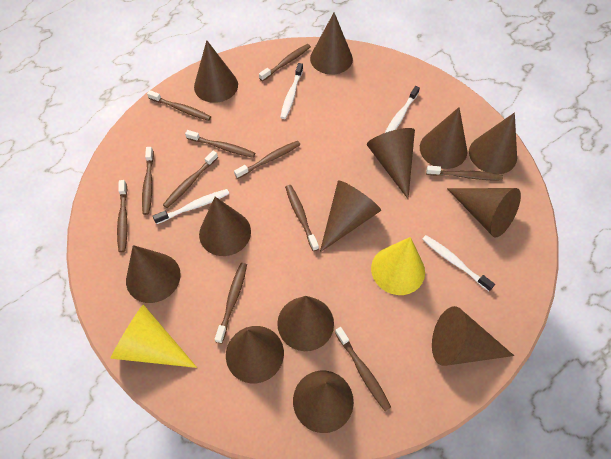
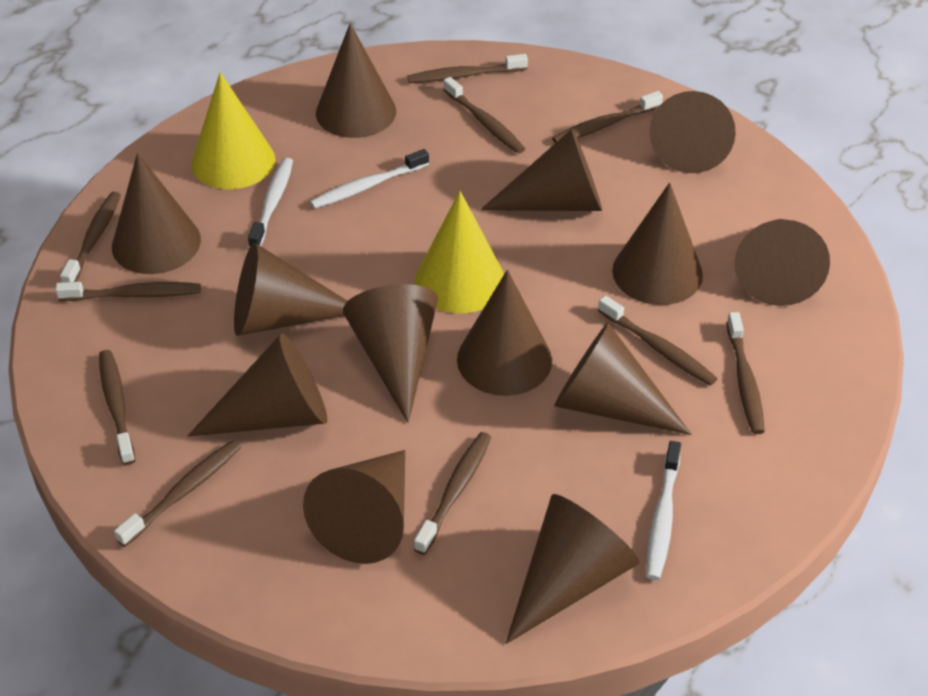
brown toothbrush: [117,180,128,252] [142,147,154,215] [147,90,211,121] [163,151,218,208] [185,130,255,158] [215,263,247,343] [234,141,300,179] [259,44,311,81] [285,185,319,251] [335,327,391,411] [426,165,503,180] = 11 -> [55,282,201,301] [60,192,121,283] [99,350,135,465] [114,440,241,547] [407,54,528,83] [414,432,491,555] [443,77,525,154] [552,91,663,143] [598,295,718,386] [726,312,765,434] = 10
white toothbrush: [153,189,229,224] [280,63,303,119] [385,86,420,133] [422,235,495,291] = 4 -> [248,158,293,248] [310,149,429,209] [646,441,681,580] = 3

